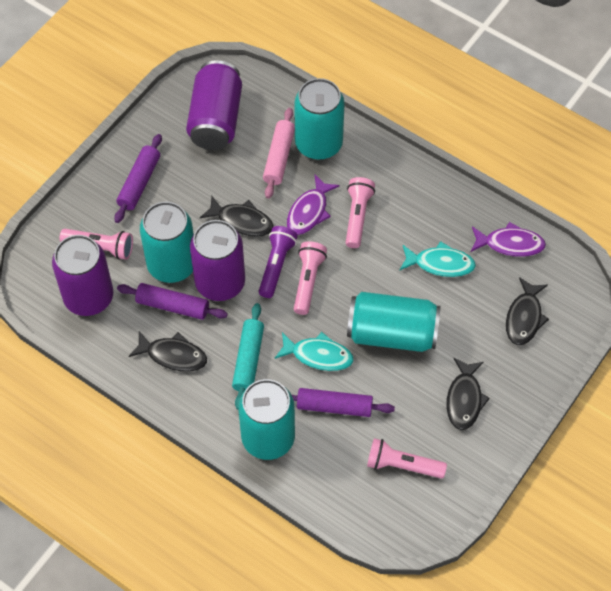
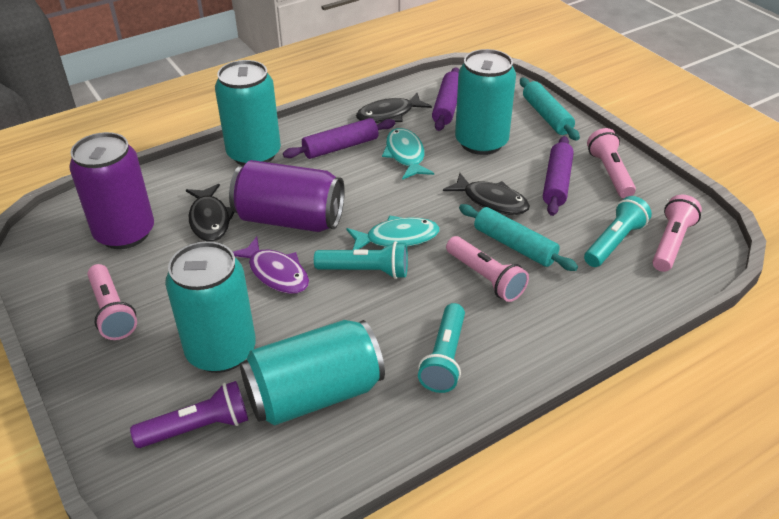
black fish: [129,331,207,372] [200,196,274,237] [446,358,490,430] [506,277,549,345] = 4 -> [186,184,235,242] [356,93,432,123] [443,173,530,215] = 3
pink rolling pin: [263,108,295,199] = 1 -> none = 0
purple can: [52,235,113,316] [186,60,242,150] [190,220,245,301] = 3 -> [69,132,154,249] [229,160,345,232] = 2
purple fish: [287,175,340,235] [471,222,546,257] = 2 -> [233,236,309,294] = 1
turquoise flashlight: none = 0 -> [314,241,408,279] [418,303,465,393] [584,196,652,267] = 3
turquoise rolling pin: [232,303,264,409] = 1 -> [459,204,578,271] [520,78,580,140] = 2

